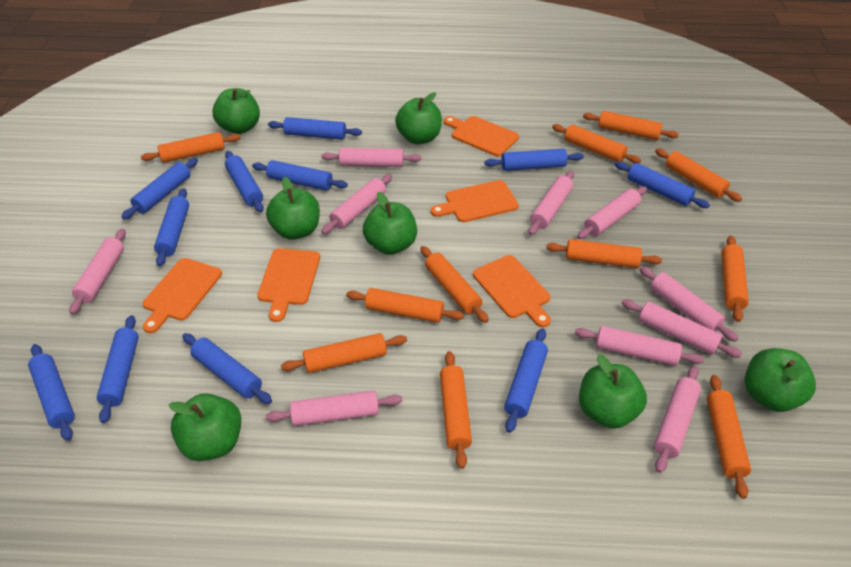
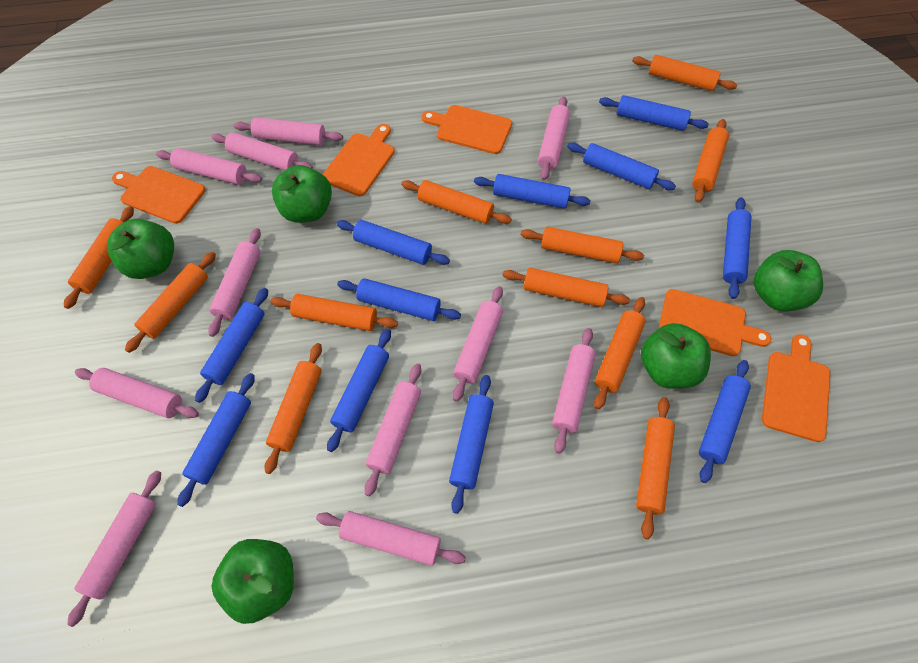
green apple: [169,393,241,461] [212,88,260,134] [266,177,320,240] [363,192,417,255] [395,92,442,144] [579,354,647,429] [745,348,816,412] = 7 -> [107,219,174,279] [212,539,294,624] [272,165,332,223] [641,323,711,389] [754,250,823,312] = 5
pink rolling pin: [69,229,126,314] [266,390,402,426] [321,148,421,167] [321,174,392,234] [529,171,574,235] [575,326,704,366] [577,186,647,239] [622,299,742,358] [639,266,738,342] [654,366,701,473] = 10 -> [67,470,161,627] [75,368,199,418] [156,148,262,185] [208,228,261,337] [211,132,313,170] [234,117,343,145] [316,511,466,566] [364,363,421,496] [453,286,503,402] [538,96,570,180] [552,328,596,454] = 11

